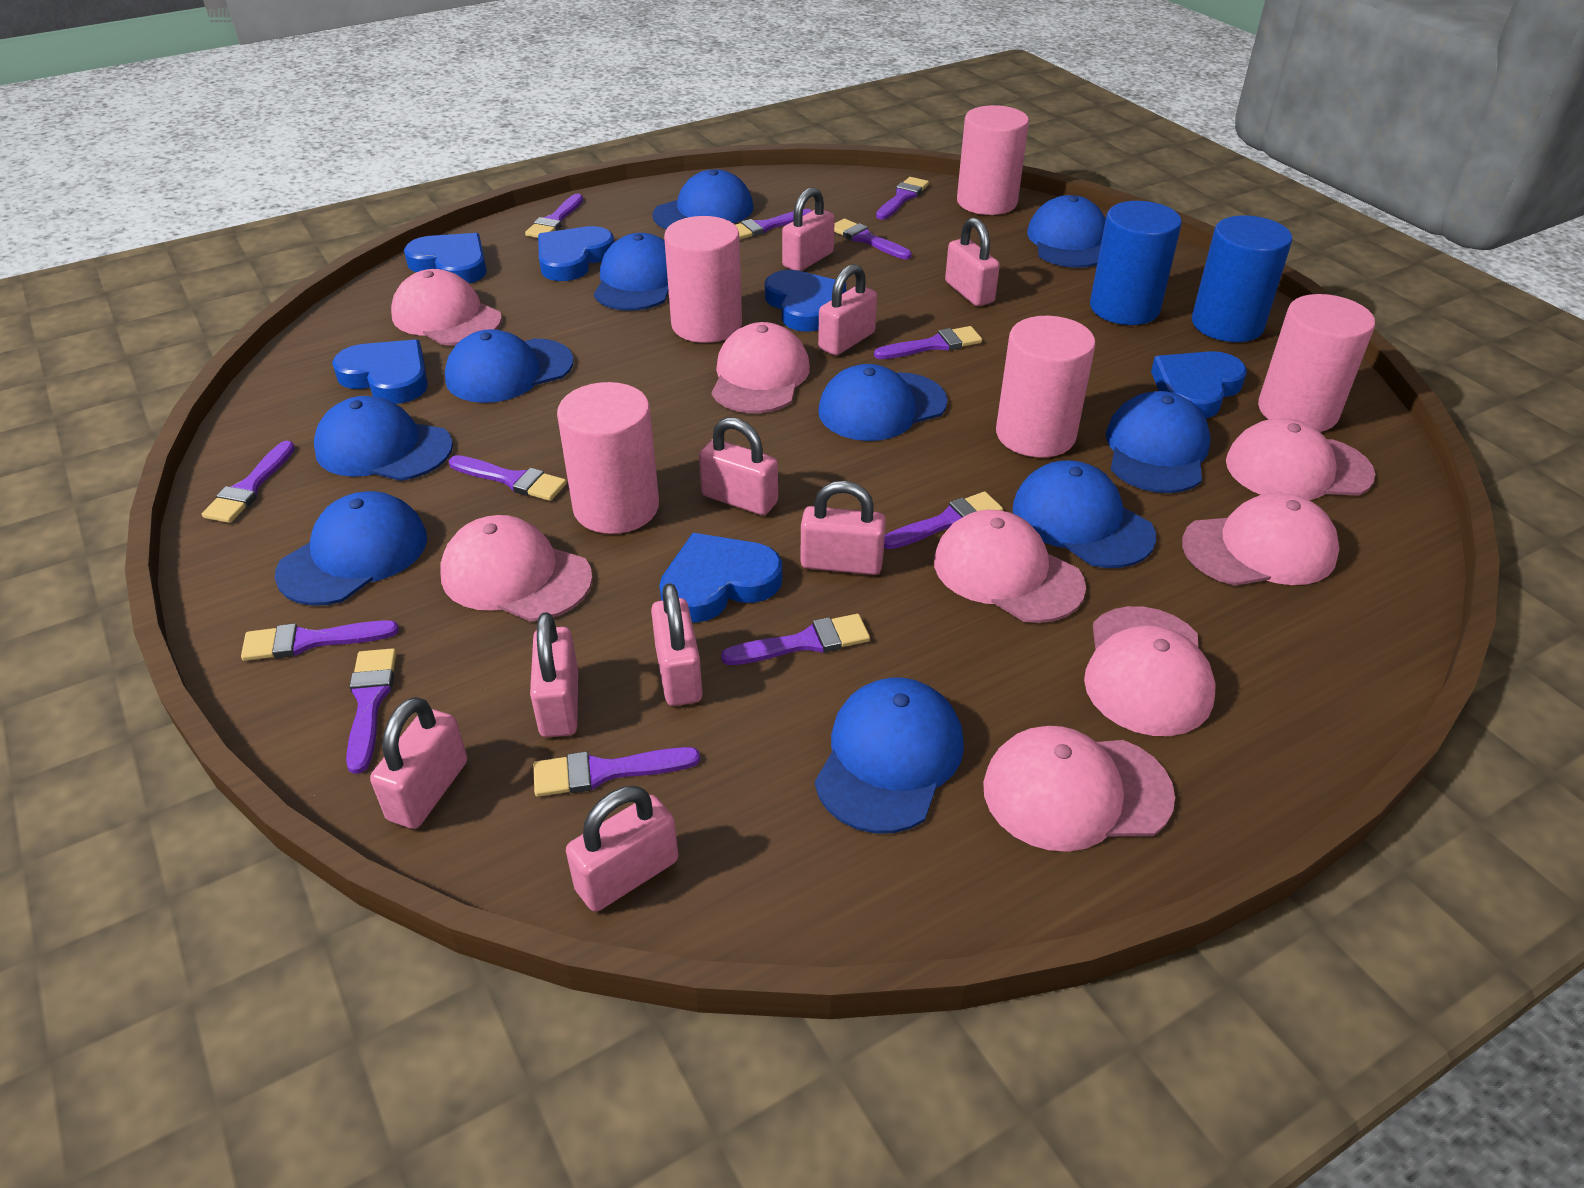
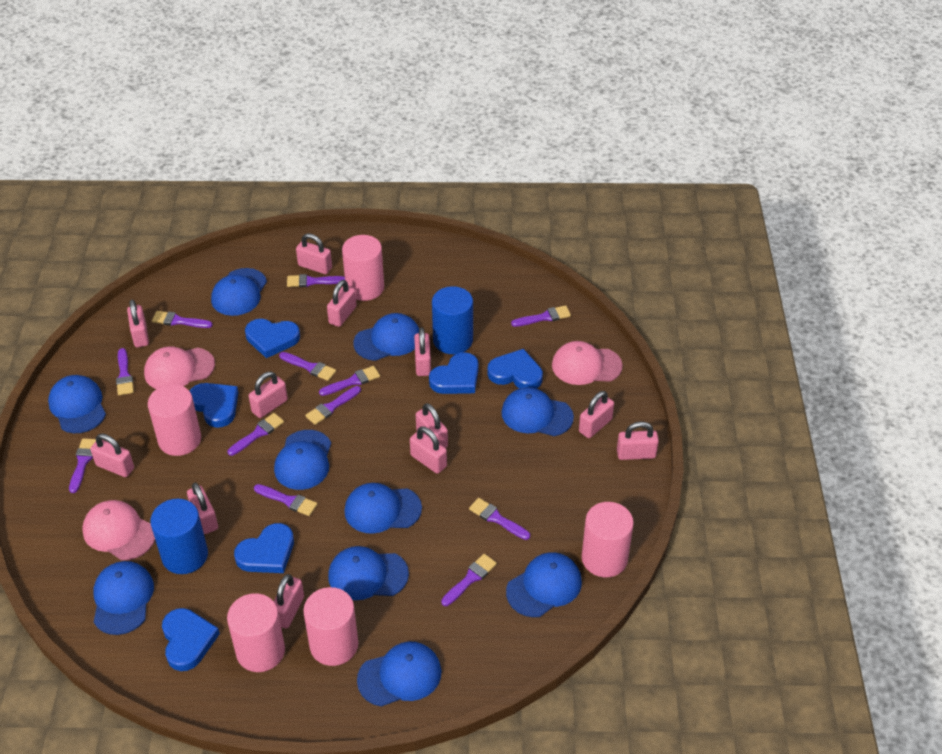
pink cap: [391,269,502,345] [440,515,593,622] [712,322,810,413] [934,510,1086,623] [983,726,1175,852] [1084,606,1216,736] [1182,493,1340,586] [1226,418,1375,500] = 8 -> [82,500,155,560] [144,346,215,389] [552,341,623,385] = 3
pink padlock: [370,697,467,829] [530,612,578,737] [566,786,678,912] [651,583,703,706] [699,417,778,515] [782,187,835,271] [801,481,886,575] [818,264,877,356] [945,218,1000,306] = 9 -> [90,434,134,477] [127,299,149,347] [187,483,218,534] [249,371,288,418] [274,574,304,628] [296,233,332,274] [327,280,357,327] [410,427,447,474] [414,328,431,376] [416,403,448,448] [579,391,614,438] [617,421,659,460] = 12

